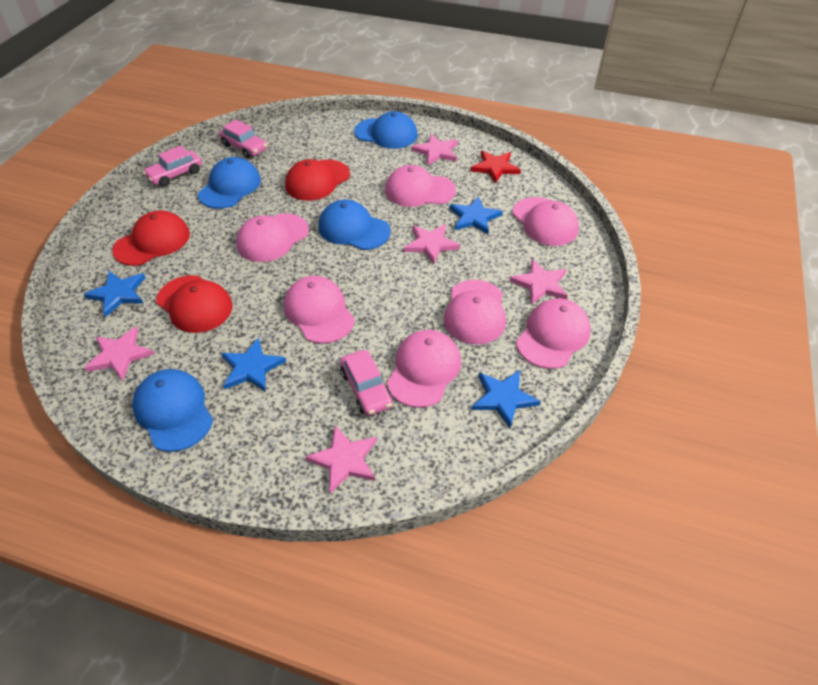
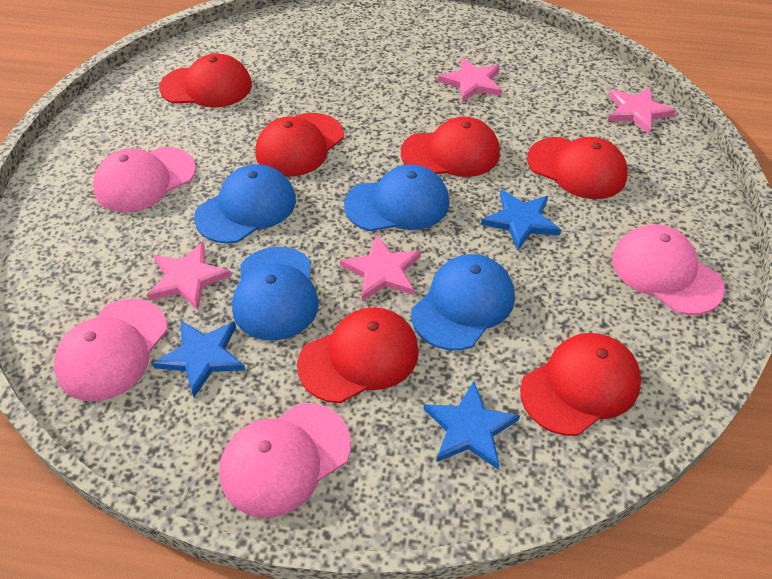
blue star: [83,271,146,317] [221,337,286,392] [450,196,503,234] [471,370,541,428] = 4 -> [153,321,245,397] [423,381,520,469] [481,190,561,250] = 3
pink cap: [236,213,309,262] [284,276,355,344] [385,165,456,207] [387,330,461,408] [444,280,506,344] [513,197,579,246] [516,298,591,369] = 7 -> [54,299,168,401] [93,147,196,212] [219,403,351,518] [612,224,725,315] = 4
pink car: [143,145,202,187] [219,119,267,158] [340,350,393,416] = 3 -> none = 0
pink star: [84,327,154,381] [305,425,377,494] [404,224,460,264] [412,134,458,166] [510,259,568,304] = 5 -> [147,242,232,310] [340,234,421,301] [438,58,502,103] [608,87,676,134] = 4
red cap: [112,210,190,266] [156,275,232,333] [285,159,350,201] = 3 -> [159,53,252,108] [255,113,344,177] [297,307,419,403] [401,117,500,177] [520,333,641,436] [527,137,628,199] = 6
red star: [471,151,521,183] = 1 -> none = 0

